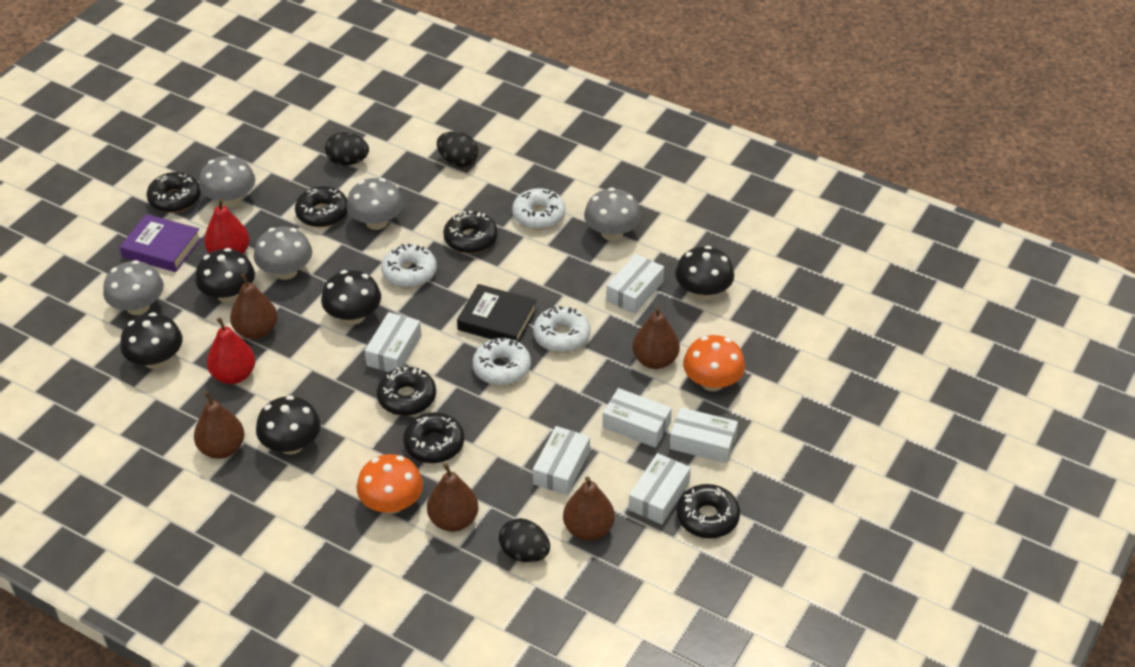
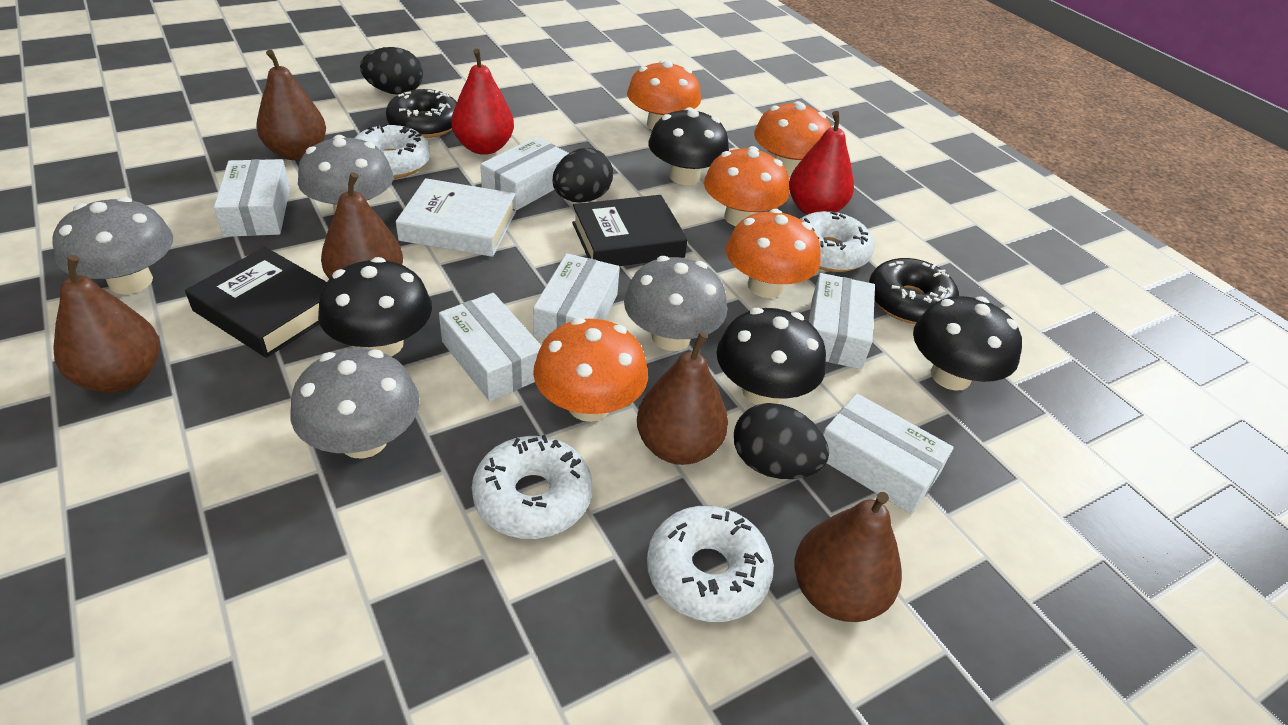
black book: [457,284,537,342] = 1 -> [185,247,326,358] [572,195,688,266] = 2
black donut: [147,172,201,213] [295,186,348,227] [377,367,436,416] [403,412,464,463] [443,211,498,254] [677,484,740,539] = 6 -> [386,89,457,138] [869,258,959,324] = 2
black mushroom: [120,312,182,369] [195,248,255,303] [256,396,321,454] [321,270,381,325] [675,246,734,300] = 5 -> [318,257,432,356] [648,107,729,185] [717,308,826,405] [913,296,1022,391] = 4
grey mushroom: [103,260,164,315] [199,155,255,207] [254,227,312,280] [347,178,403,230] [584,187,641,241] = 5 -> [52,197,173,294] [291,348,420,459] [298,135,393,214] [624,256,727,351] = 4
orange mushroom: [357,454,423,514] [683,335,745,391] = 2 -> [533,318,648,422] [627,60,701,130] [704,146,789,226] [726,209,821,298] [754,101,831,176] = 5
purple book: [120,214,201,272] = 1 -> none = 0
white book: none = 0 -> [396,178,516,257] = 1

